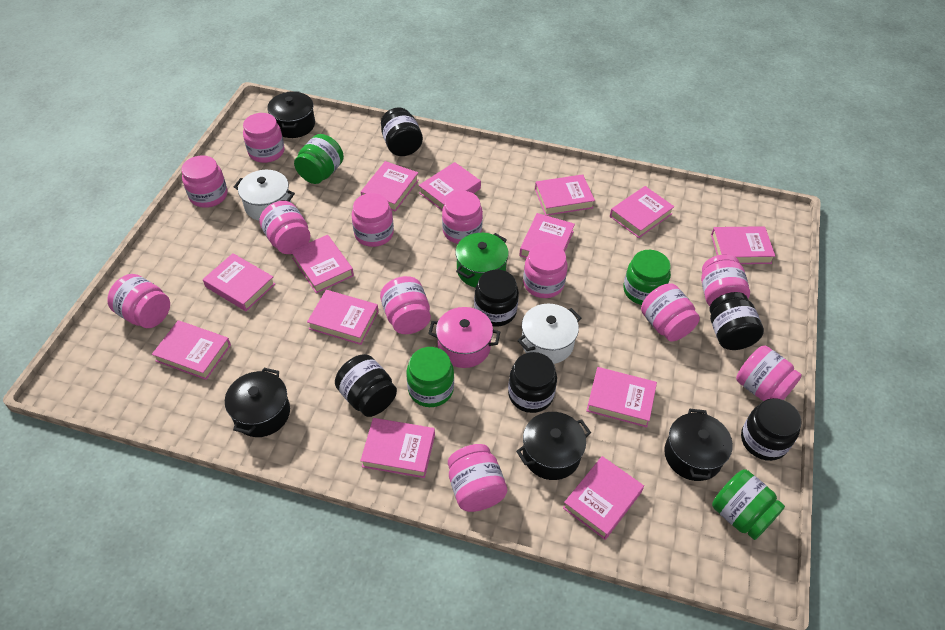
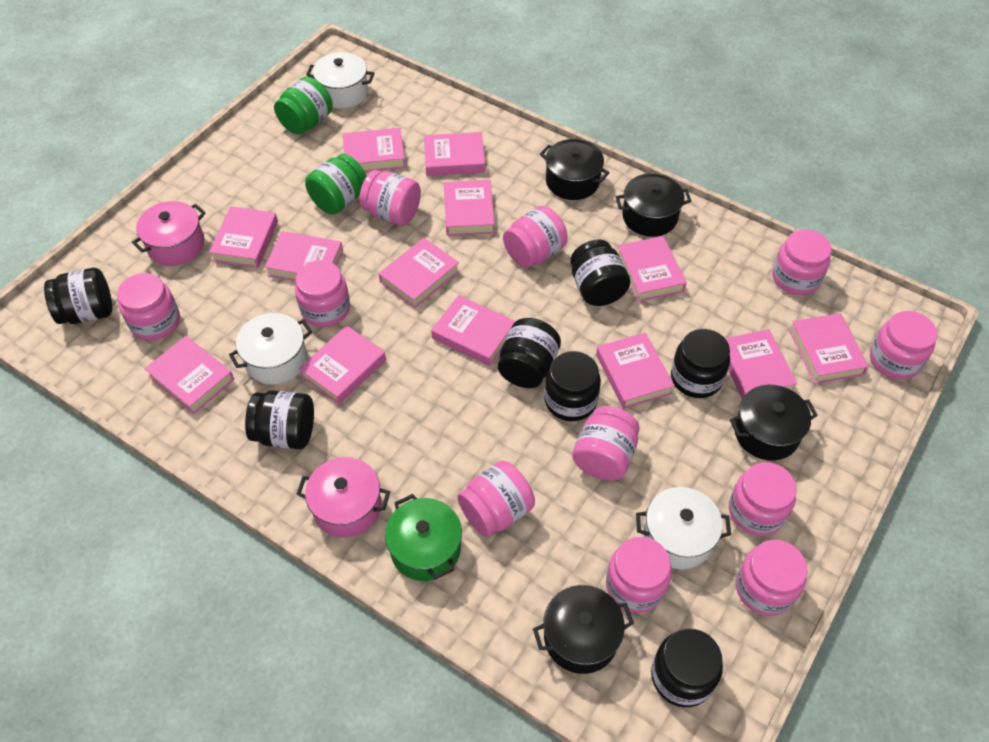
black jar: [335,354,397,417] [381,108,423,156] [474,270,519,327] [508,352,557,413] [709,292,764,350] [741,398,802,461] = 6 -> [44,268,112,324] [245,390,314,449] [498,318,561,388] [544,351,601,421] [570,239,630,306] [651,629,723,707] [671,329,730,398] = 7
green jar: [294,134,344,184] [406,347,454,407] [623,250,671,305] [712,469,785,540] = 4 -> [274,76,333,134] [305,154,366,215] = 2
pink jar: [107,274,170,328] [182,155,227,208] [243,113,285,163] [259,201,310,254] [351,193,394,247] [380,276,431,334] [442,191,483,244] [448,444,507,512] [523,243,567,298] [641,283,700,341] [701,254,750,306] [736,345,802,401] = 12 -> [117,273,180,341] [295,260,350,327] [359,170,421,226] [457,461,535,537] [503,206,568,268] [572,406,640,481] [606,537,672,613] [729,462,797,536] [736,540,808,616] [772,229,831,295] [870,311,937,380] = 11
pink pot: [428,307,500,368] = 1 -> [132,201,206,266] [297,457,390,538] = 2
white pot: [234,170,295,221] [517,304,581,364] = 2 -> [229,313,312,385] [306,52,374,109] [636,487,731,569] = 3

